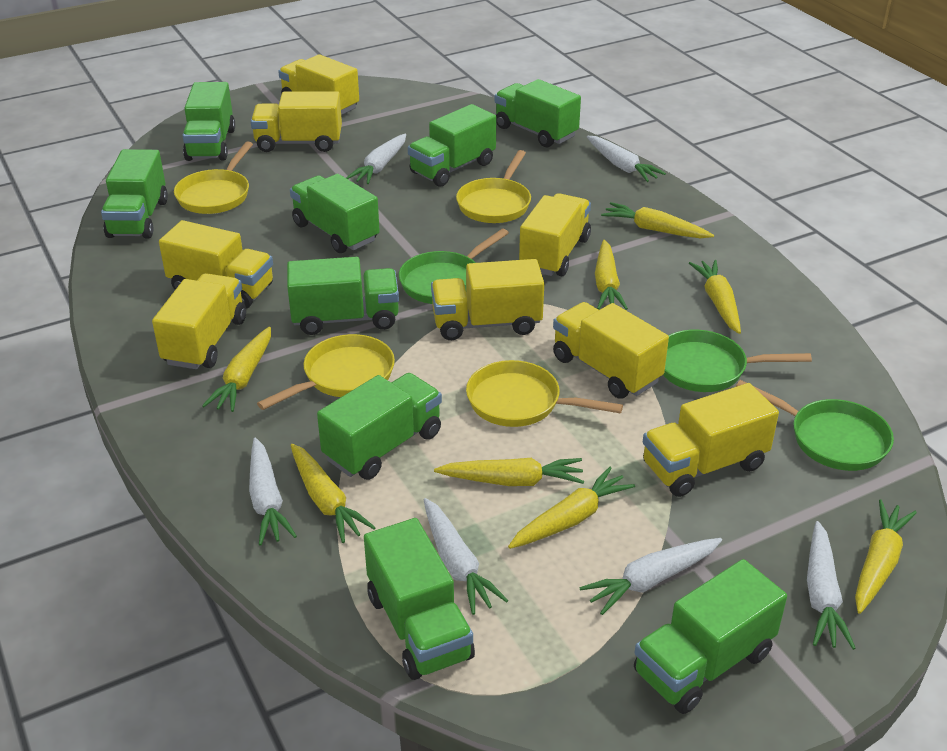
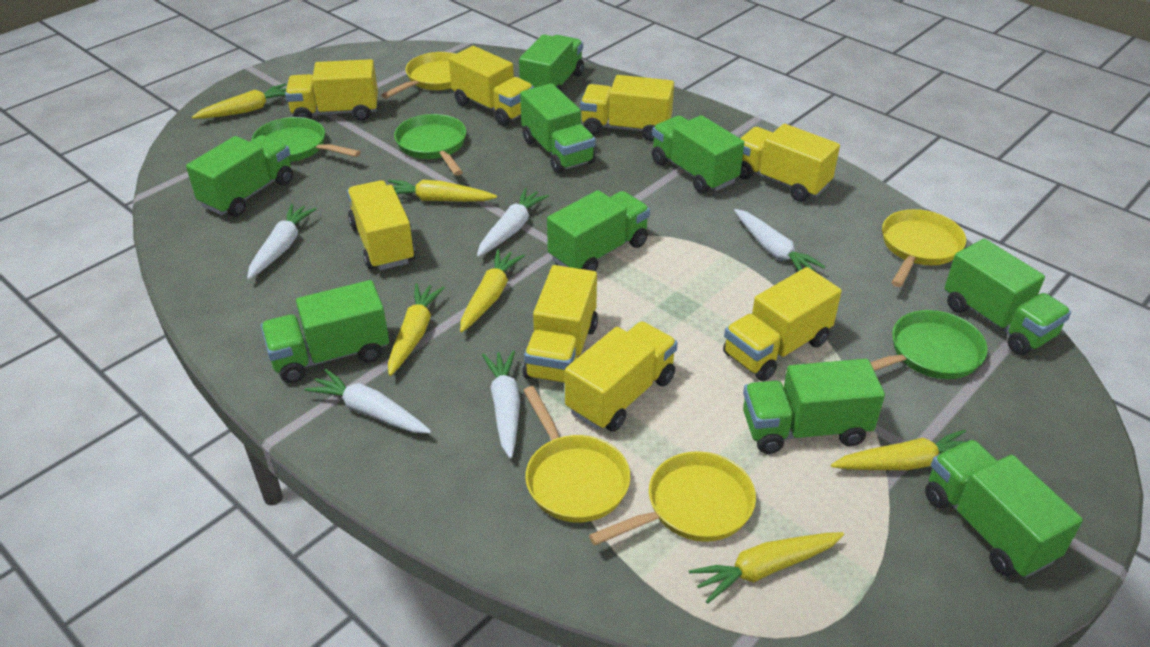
white carrot: [249,438,297,545] [346,134,406,184] [424,498,508,615] [579,538,722,615] [587,136,666,182] [807,521,856,650] = 6 -> [247,204,317,280] [304,369,431,433] [477,188,549,257] [482,350,520,459] [734,209,826,271] = 5
yellow carrot: [202,327,271,412] [290,444,376,543] [434,458,584,486] [508,467,635,549] [595,240,628,310] [601,202,714,238] [689,260,741,334] [855,499,917,614] = 8 -> [192,83,286,119] [388,180,497,202] [388,283,445,376] [460,249,525,332] [689,532,844,604] [831,429,967,470] = 6

